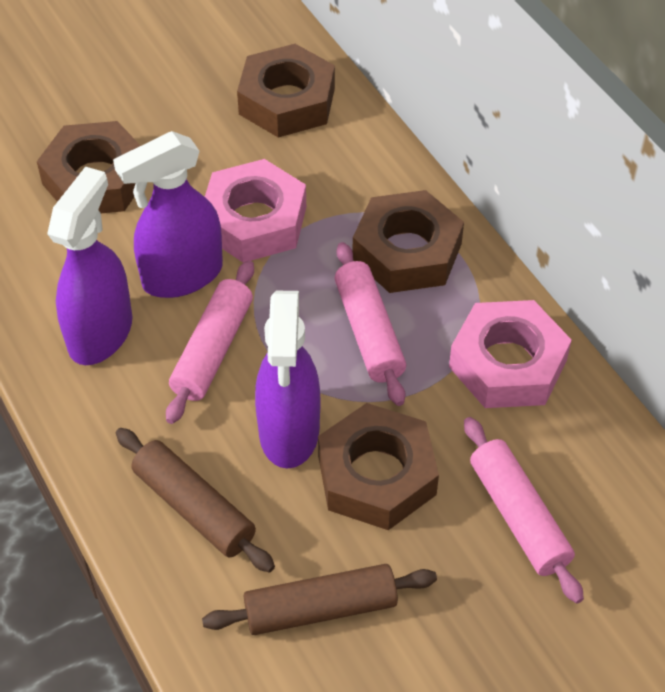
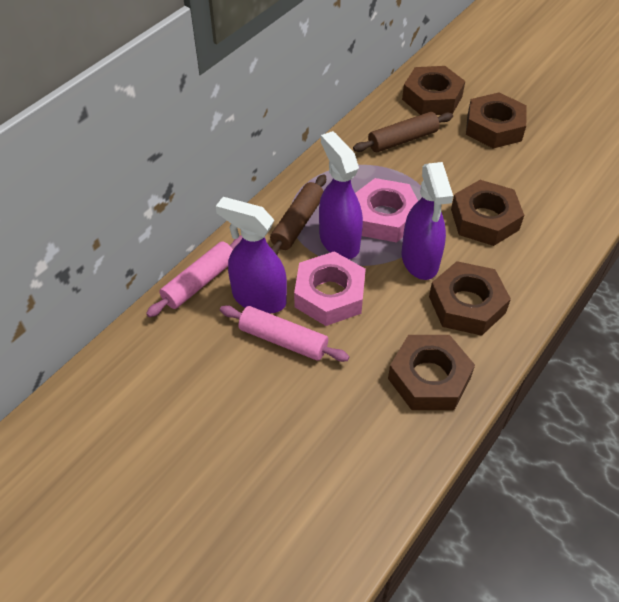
brown nut: [37,121,140,213] [237,44,335,138] [318,403,439,530] [353,190,464,293] = 4 -> [388,335,475,410] [402,66,465,115] [429,261,511,336] [451,180,524,246] [466,93,527,149] = 5
pink rolling pin: [166,260,254,424] [334,242,406,406] [464,417,584,604] = 3 -> [146,236,242,317] [220,305,349,362] = 2

